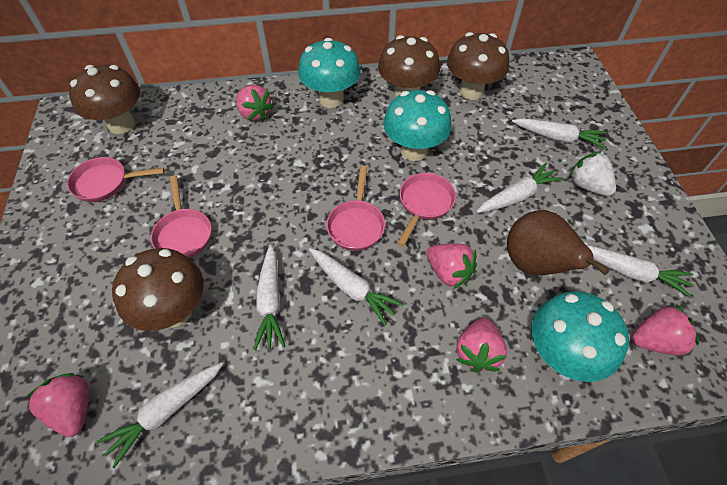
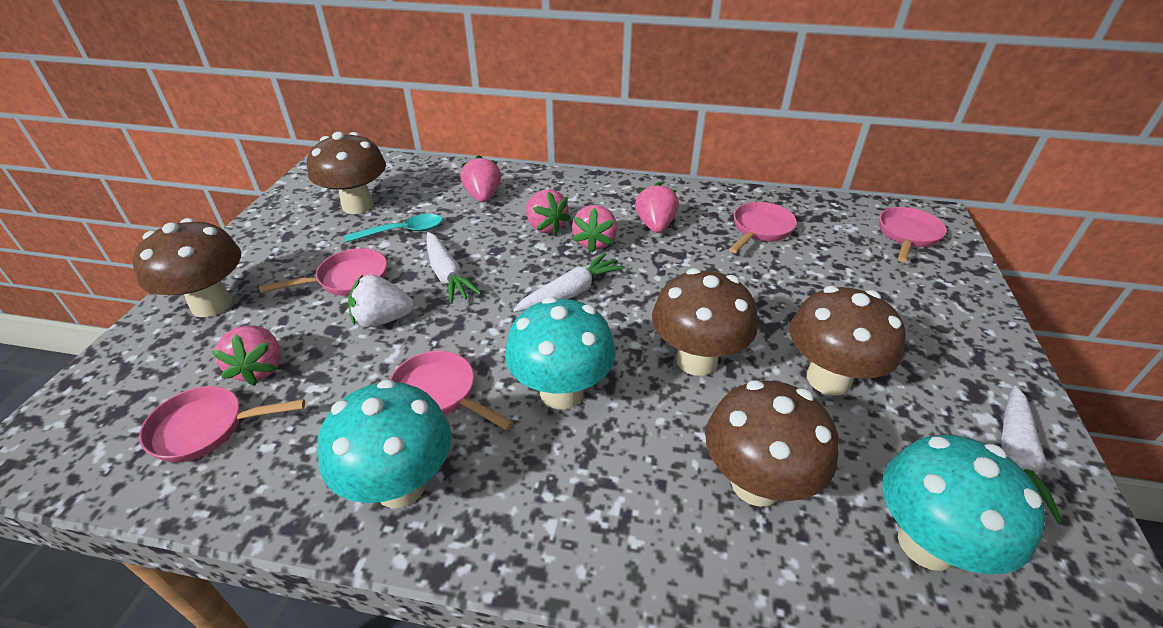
brown mushroom: [69,65,140,134] [112,248,204,331] [378,35,440,98] [447,32,509,100] = 4 -> [132,218,241,317] [307,132,386,214] [652,268,758,376] [705,380,839,507] [789,286,905,396] = 5
brown pear: [507,210,610,275] = 1 -> none = 0
pink pan: [67,157,165,202] [151,175,211,258] [326,166,385,251] [397,173,456,247] = 4 -> [139,386,305,462] [259,248,387,296] [390,351,514,431] [729,202,797,253] [879,207,947,262] = 5
turquoise spoon: none = 0 -> [345,214,442,242] = 1
white carrot: [97,363,223,468] [254,245,285,350] [309,248,403,325] [476,163,563,213] [512,118,607,149] [586,245,693,297] = 6 -> [427,232,482,304] [513,253,625,312] [1001,386,1063,524] = 3

